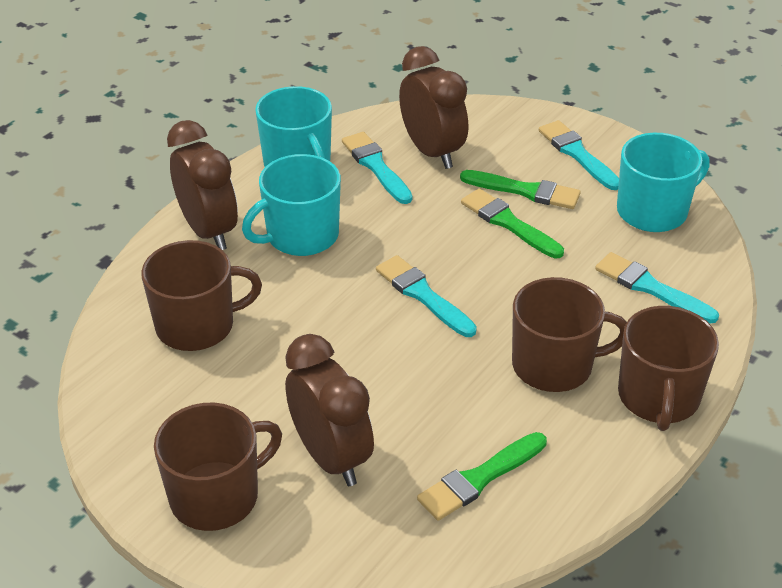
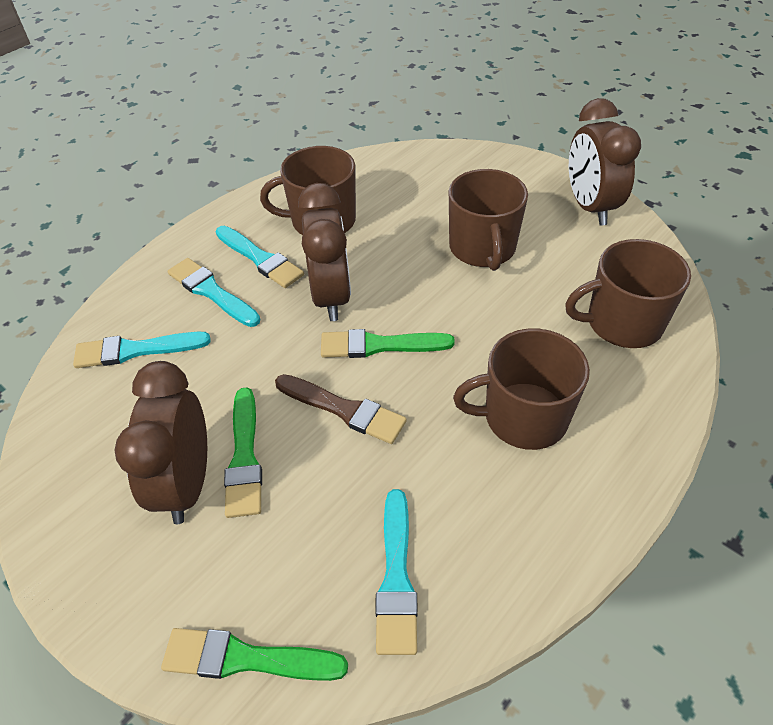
brown brush: none = 0 -> [275,374,407,444] = 1
turquoise mug: [242,154,341,256] [255,86,332,167] [617,133,710,232] = 3 -> none = 0

